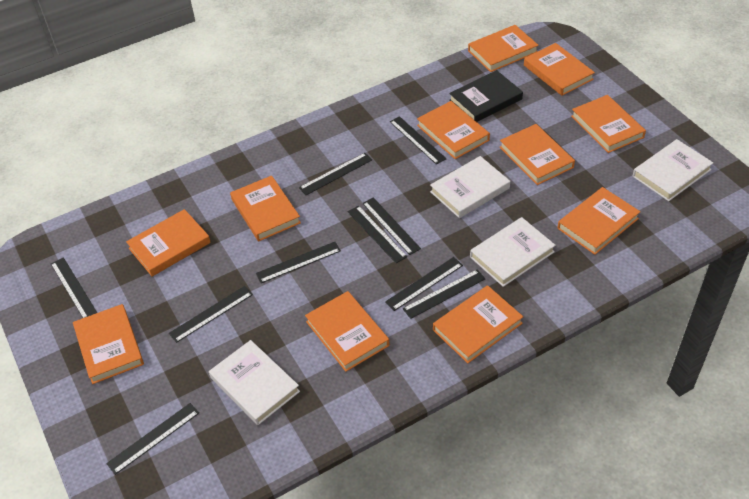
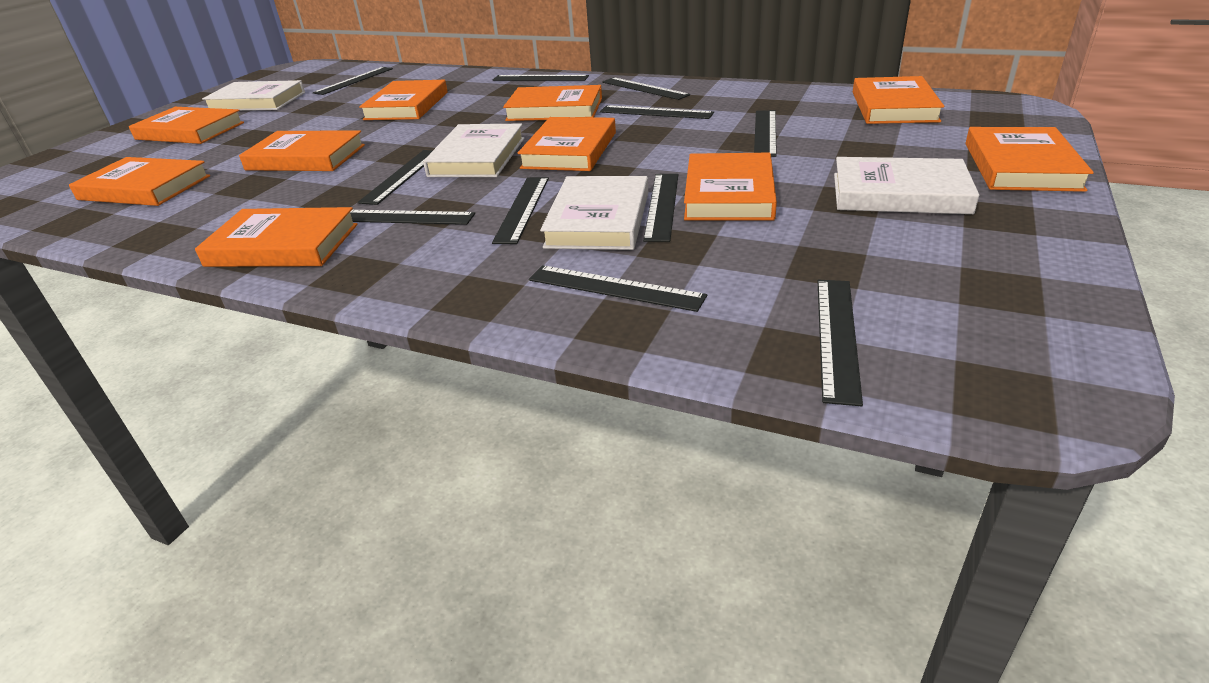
black book: [449,70,523,122] = 1 -> none = 0
black ruler: [51,257,97,318] [106,403,199,475] [169,286,253,343] [256,242,341,283] [299,153,372,195] [348,206,407,263] [362,197,421,255] [385,257,463,311] [390,116,447,165] [403,270,486,319] = 10 -> [313,67,393,95] [350,210,475,225] [357,150,433,205] [492,177,549,244] [493,75,589,81] [529,265,707,312] [600,105,714,119] [602,77,690,100] [643,174,678,242] [754,110,777,157] [818,280,863,406] = 11
orange book: [73,304,144,384] [126,209,211,276] [230,176,301,241] [305,291,390,372] [417,101,490,159] [433,285,523,363] [468,25,539,72] [500,124,575,185] [524,43,595,96] [557,187,640,255] [571,95,646,153] = 11 -> [69,157,210,206] [129,107,244,144] [195,207,357,267] [239,130,365,171] [359,80,448,120] [503,85,602,121] [518,117,616,171] [684,153,777,220] [853,76,944,124] [965,127,1094,192] = 10

